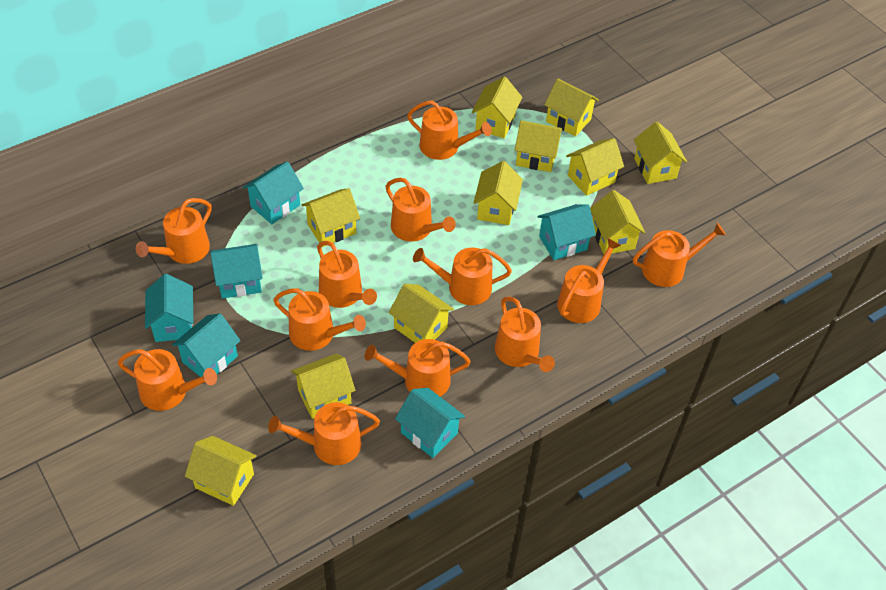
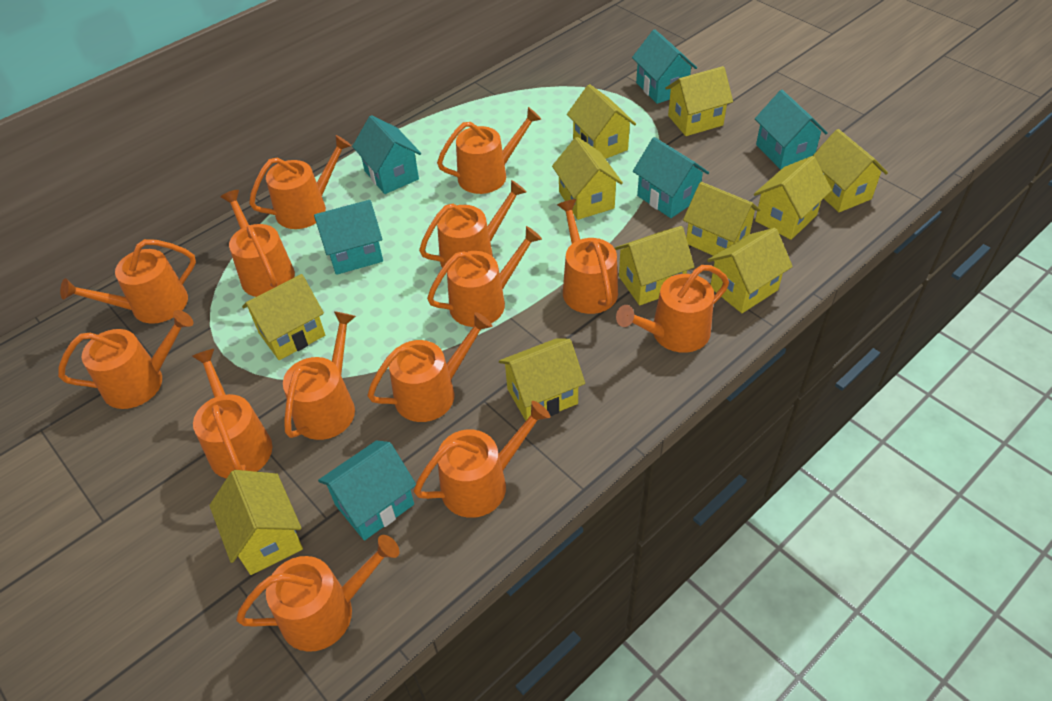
orange watering can: [117,349,217,411] [136,198,212,264] [268,402,380,465] [273,288,366,351] [317,241,377,308] [365,339,471,397] [385,178,456,241] [407,101,492,160] [413,248,512,305] [495,297,555,372] [557,238,621,323] [633,223,726,287] = 12 -> [58,310,193,409] [60,239,196,324] [192,349,272,479] [221,190,295,297] [236,535,399,652] [249,135,351,229] [283,311,356,440] [367,312,492,422] [414,401,550,518] [419,180,526,268] [427,226,542,327] [437,107,541,194] [557,199,618,314] [616,265,729,353] = 14

